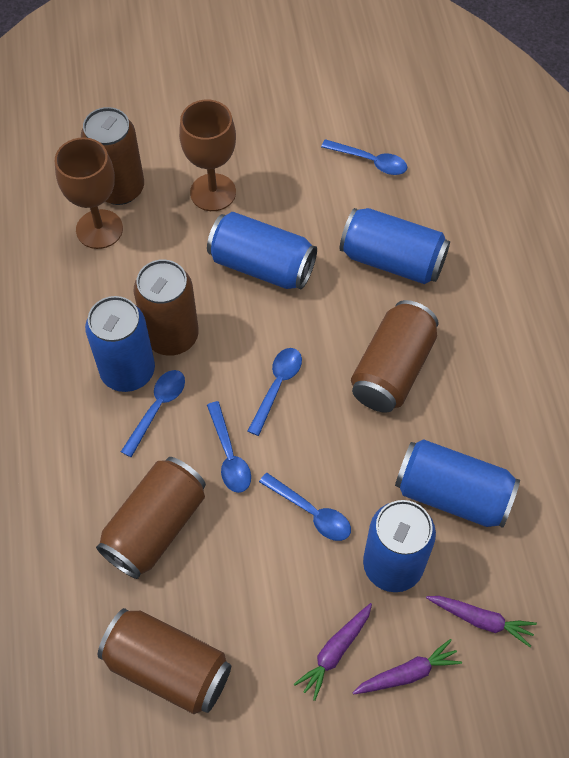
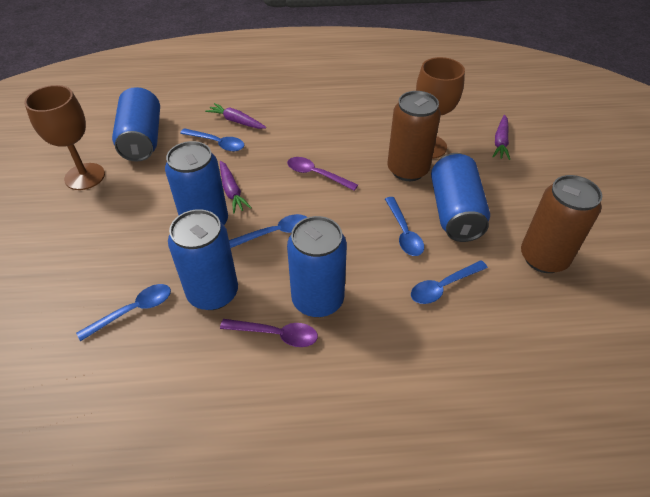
brown can: [81,107,144,205] [96,457,206,579] [98,608,231,714] [134,259,199,356] [351,300,439,413] = 5 -> [388,91,441,181] [521,175,602,273] = 2
purple spoon: none = 0 -> [220,319,318,347] [287,157,358,191] = 2

